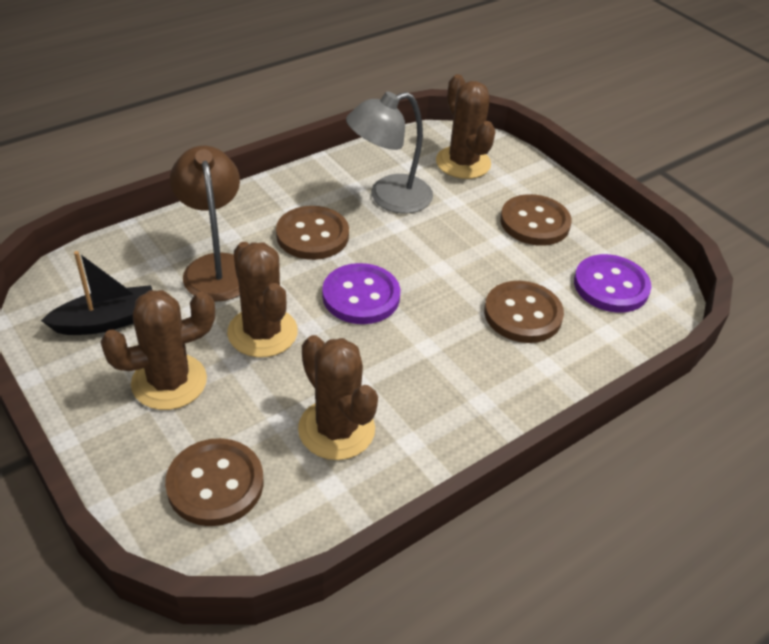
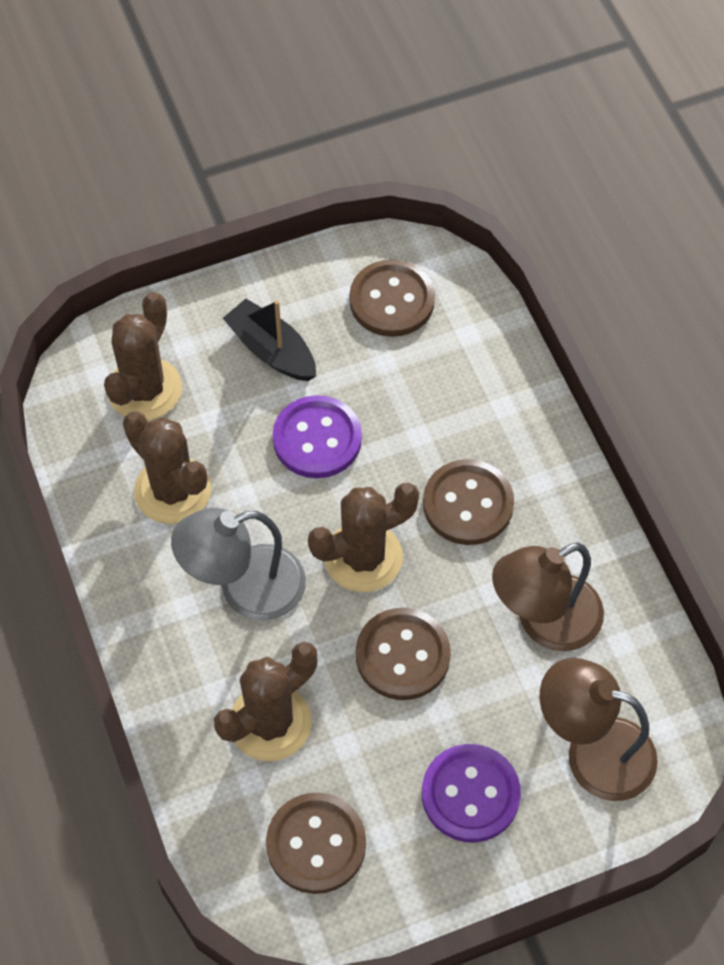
brown lamp: [170,146,240,302] = 1 -> [492,543,604,651] [540,658,658,801] = 2

